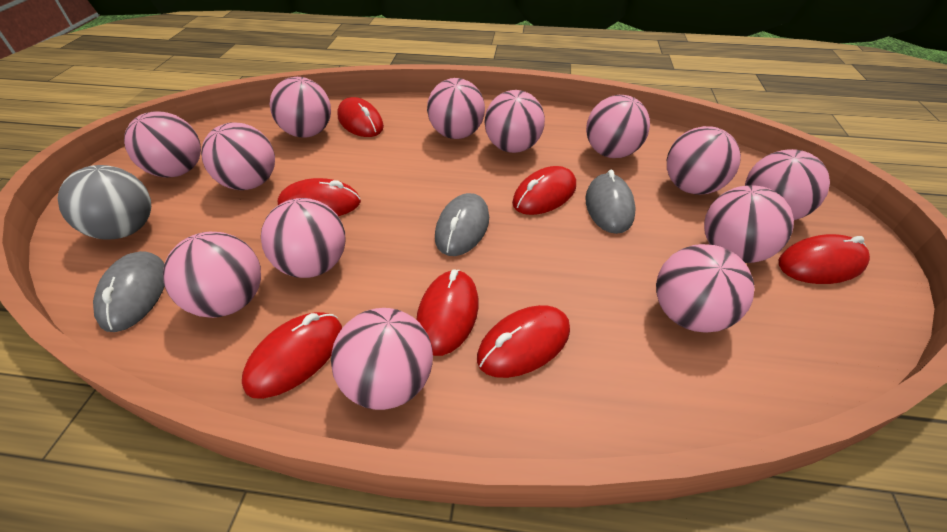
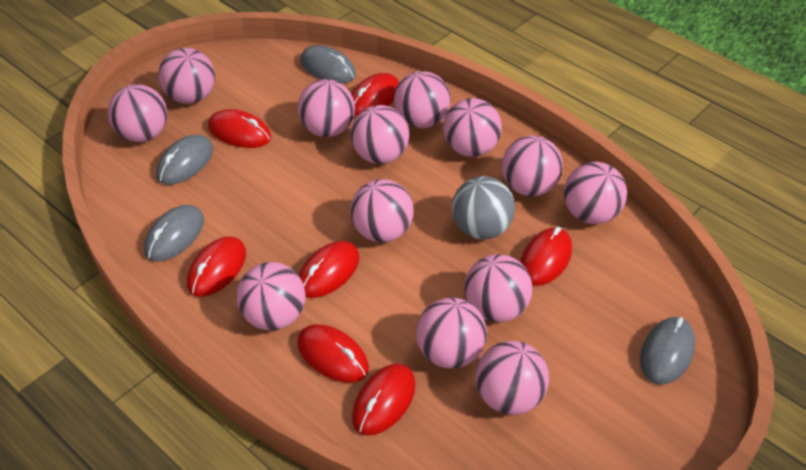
grey mouse: [93,251,165,332] [435,193,489,256] [585,170,636,234] = 3 -> [144,205,204,262] [156,135,213,185] [300,45,356,83] [640,317,695,385] = 4

